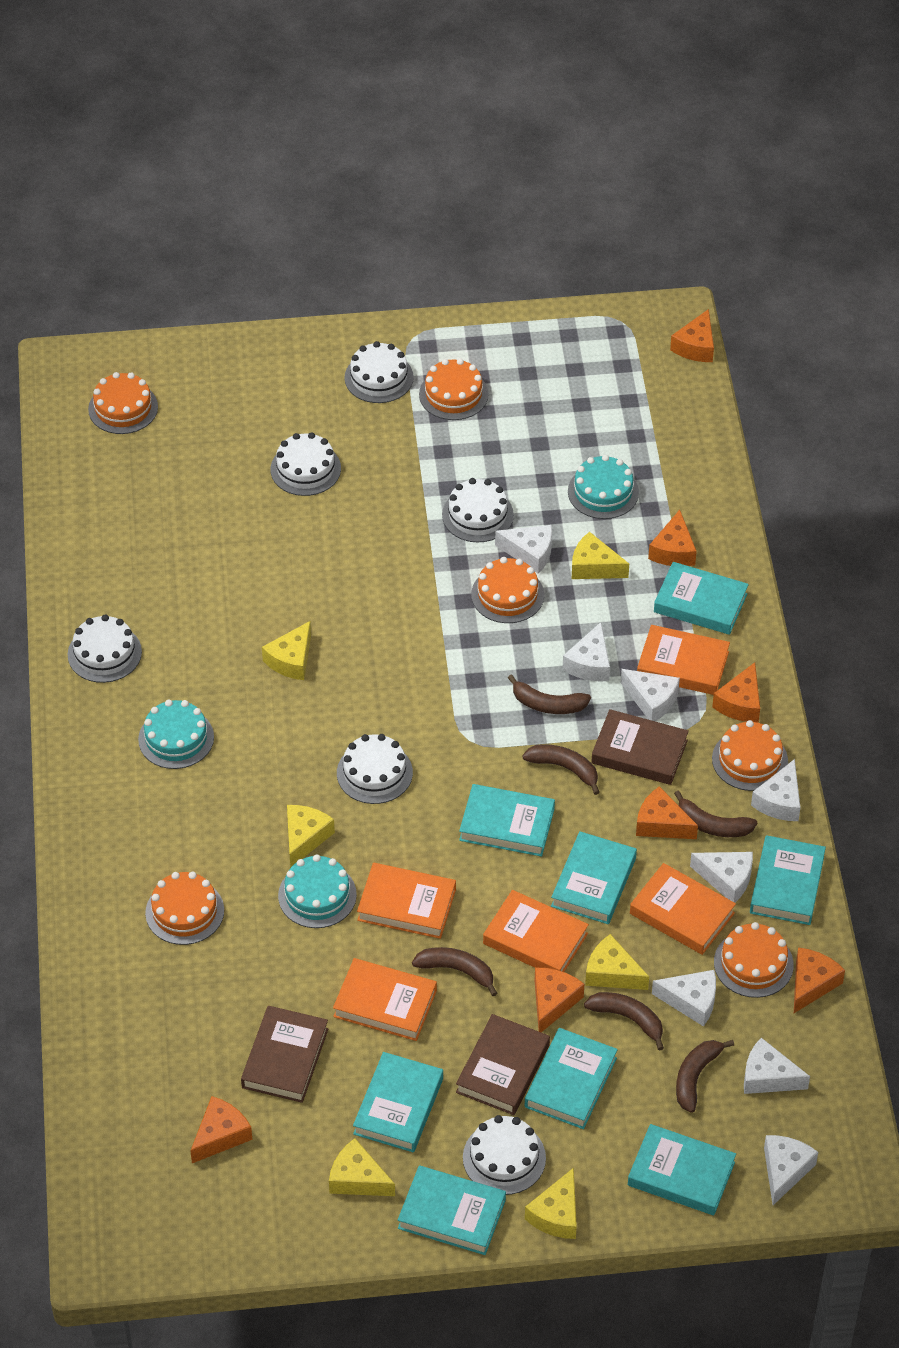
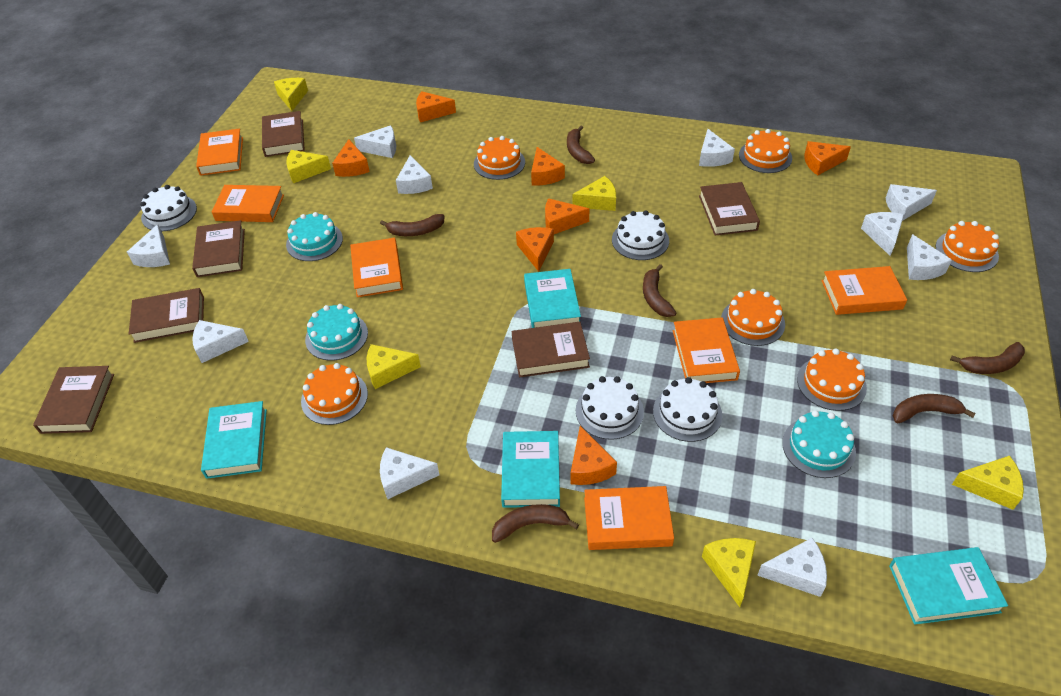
brown book: [241,1006,328,1103] [456,1014,550,1115] [591,709,689,785] = 3 -> [33,366,114,434] [129,288,204,343] [192,220,245,277] [262,111,305,157] [512,322,590,378] [699,182,760,236] = 6
orange book: [333,958,437,1041] [357,863,456,939] [483,890,589,972] [630,863,736,955] [637,625,730,695] = 5 -> [196,128,243,176] [211,185,284,222] [350,238,403,297] [584,486,674,550] [673,317,740,383] [821,266,907,315] = 6
turquoise book: [353,1052,443,1152] [398,1165,506,1255] [459,784,555,857] [525,1028,618,1129] [551,831,637,924] [628,1124,736,1215] [654,562,749,635] [750,835,826,925] = 8 -> [201,401,267,479] [501,431,560,508] [524,269,581,328] [889,547,1008,625] = 4
white cake: [68,614,142,683] [270,432,341,496] [337,734,413,804] [344,341,414,403] [442,478,514,543] [463,1115,546,1195] = 6 -> [140,185,197,231] [576,376,644,440] [612,210,669,260] [653,377,722,442] = 4
white cheese: [495,525,552,574] [562,622,610,681] [621,669,680,721] [652,970,716,1027] [690,852,753,903] [744,1038,810,1094] [751,759,801,821] [764,1135,818,1205] = 8 -> [127,224,170,267] [192,320,249,363] [354,125,396,158] [380,447,440,499] [396,155,433,194] [699,129,735,167] [757,538,827,597] [861,212,904,256] [886,184,937,221] [907,234,952,280] = 10

